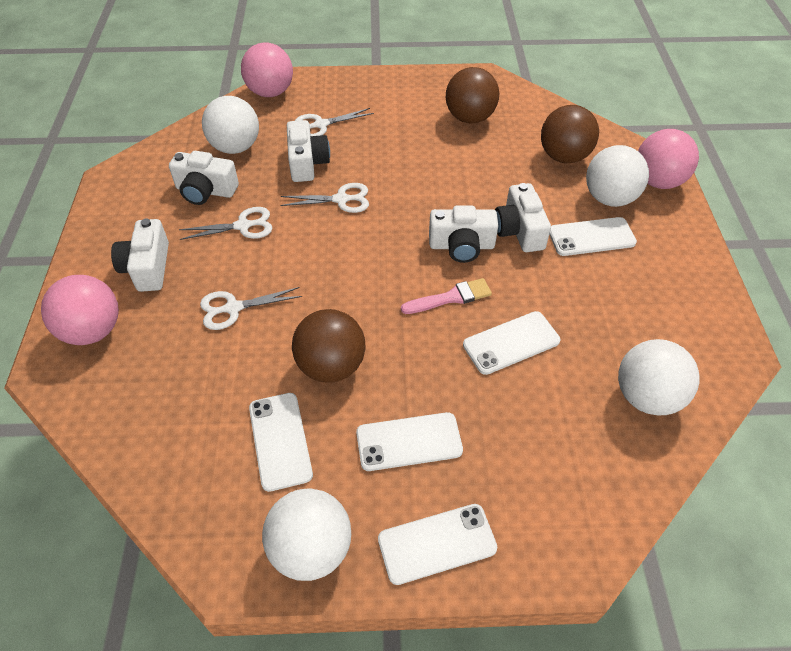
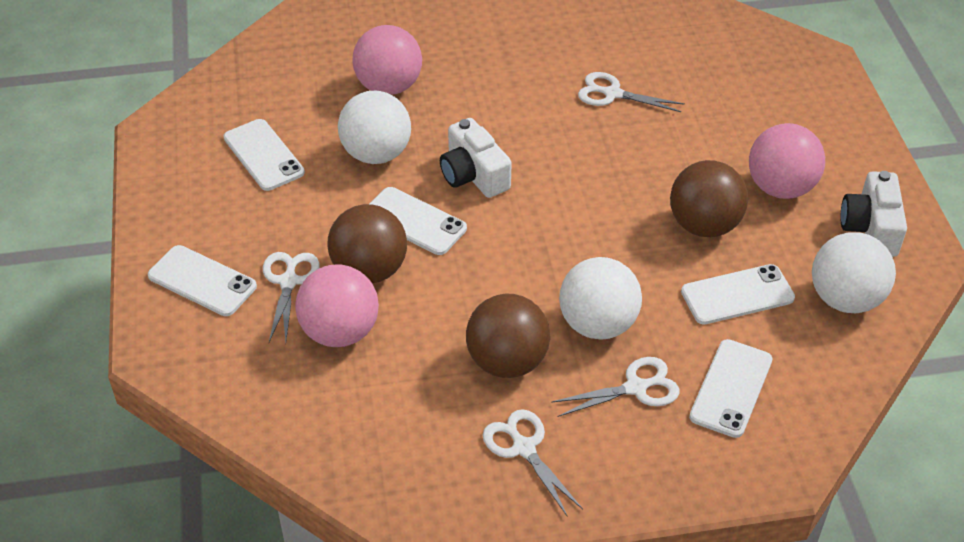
pink brush: [401,278,492,314] = 1 -> none = 0
white ball: [202,96,259,154] [262,488,351,581] [586,145,649,207] [618,339,700,415] = 4 -> [338,91,411,164] [559,257,642,340] [812,232,896,313] = 3
white camera: [111,219,169,292] [169,151,239,205] [287,120,330,182] [429,206,498,263] [495,183,551,252] = 5 -> [440,118,512,198] [840,171,907,257] = 2

